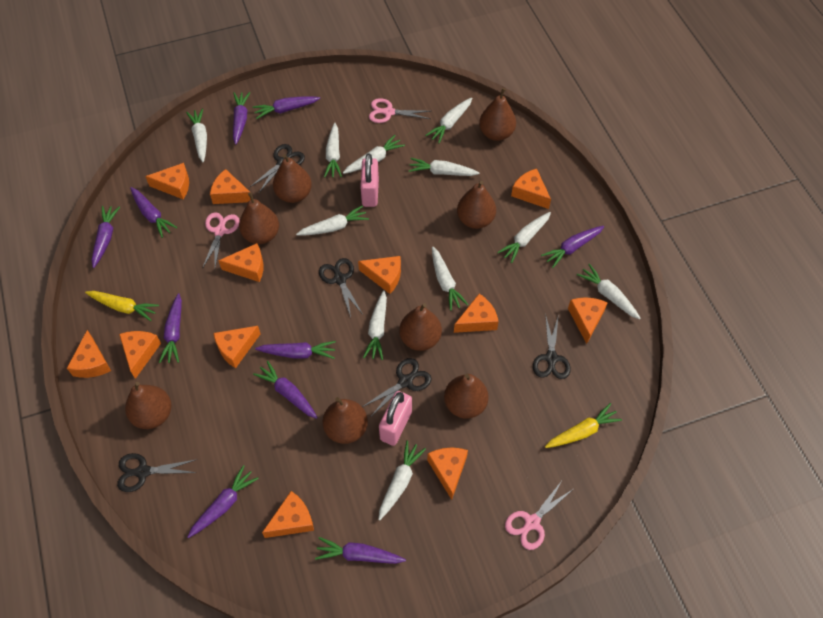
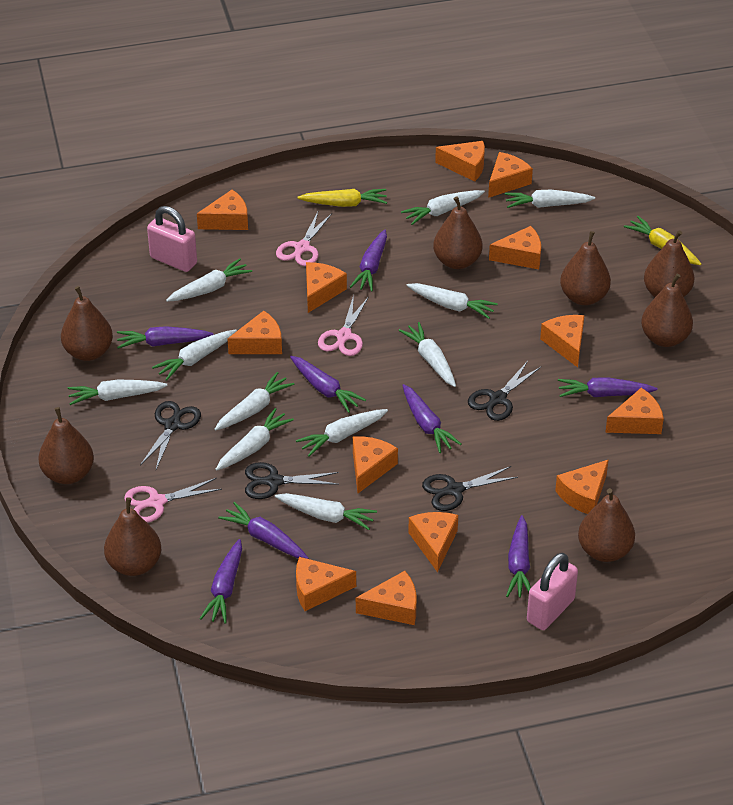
black scissors: [117,453,197,492] [249,144,305,194] [319,258,363,317] [362,358,431,416] [533,314,571,379] = 5 -> [140,401,201,469] [245,462,339,499] [422,466,518,511] [468,361,541,421] = 4
orange cheese: [67,330,111,378] [119,331,161,379] [145,163,189,199] [210,169,251,204] [214,326,260,368] [218,243,263,282] [262,491,314,538] [358,256,401,294] [427,447,468,500] [454,294,499,333] [511,169,551,209] [568,297,608,344] = 12 -> [197,190,248,230] [228,311,282,354] [296,557,356,611] [306,262,347,313] [353,436,398,493] [356,571,417,625] [408,512,458,572] [435,141,485,182] [488,152,533,198] [489,226,541,269] [540,315,584,368] [555,459,609,514] [605,388,664,434] = 13
purple carrot: [92,206,120,268] [130,187,177,238] [159,293,182,363] [187,465,259,538] [233,92,250,145] [253,96,320,119] [253,361,318,419] [255,341,336,359] [315,537,406,564] [541,226,604,268] = 10 -> [117,326,213,349] [200,539,242,624] [218,502,308,559] [290,356,366,413] [350,230,387,292] [402,384,461,453] [506,515,531,598] [558,378,657,397] = 8

